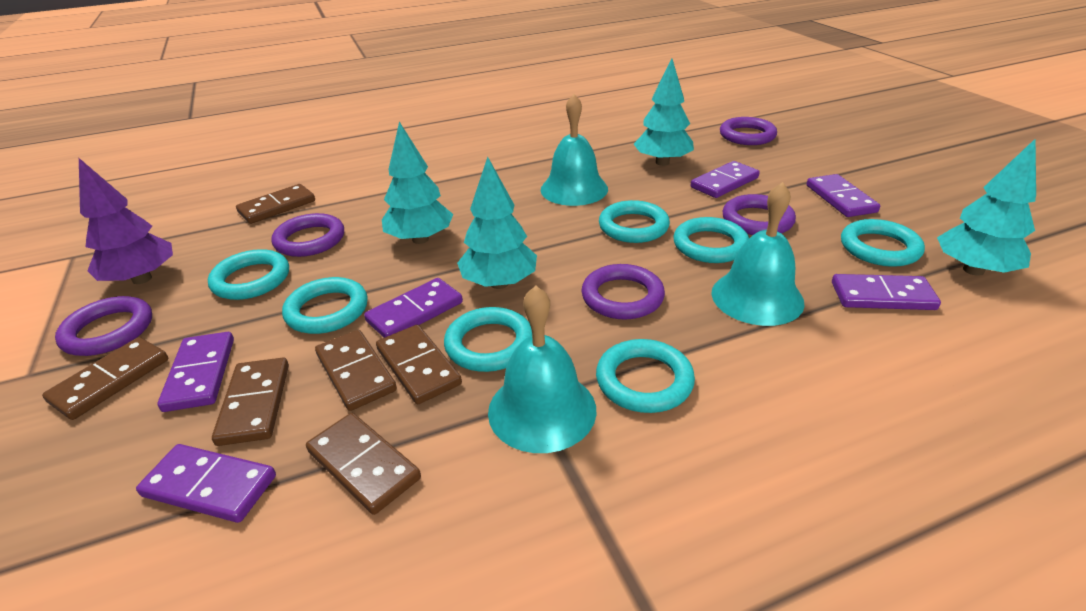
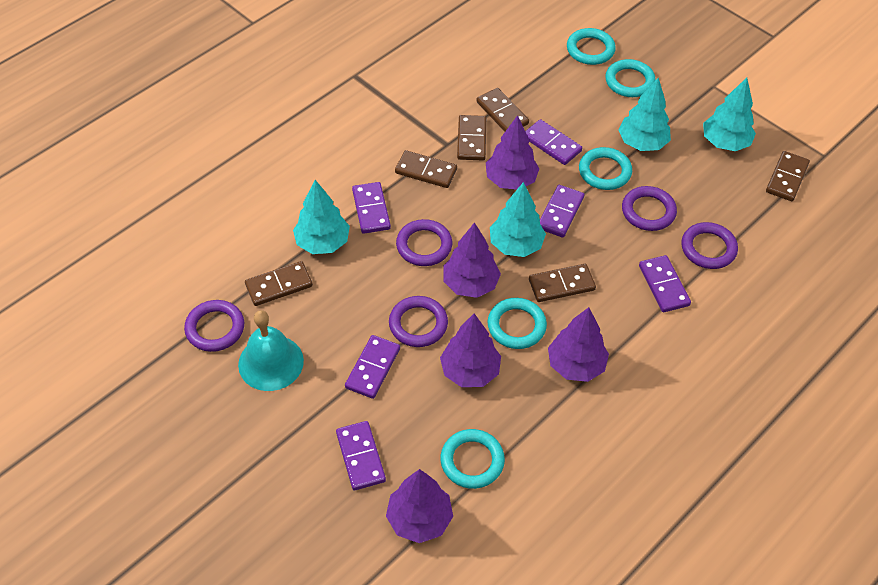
purple tree: [79,158,173,284] = 1 -> [386,469,453,543] [440,313,501,387] [443,222,501,298] [486,115,540,190] [548,307,609,382] = 5
turquoise bell: [488,286,597,453] [541,94,608,206] [711,182,805,326] = 3 -> [238,310,304,391] = 1
turquoise ring: [208,249,289,300] [282,277,368,334] [444,307,532,372] [596,339,695,413] [599,200,670,243] [673,217,749,263] [841,219,925,267] = 7 -> [440,429,505,489] [487,298,547,349] [567,28,616,65] [579,147,632,190] [605,59,656,97] = 5

